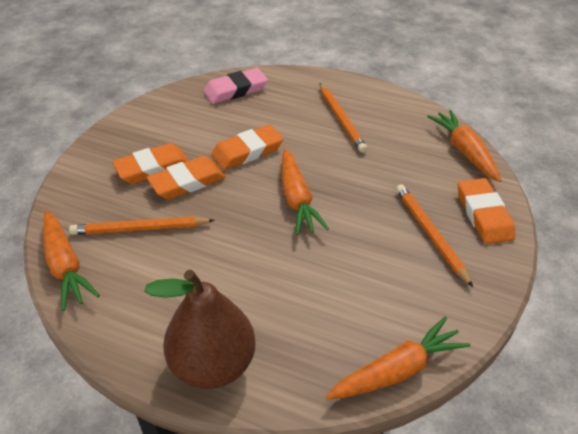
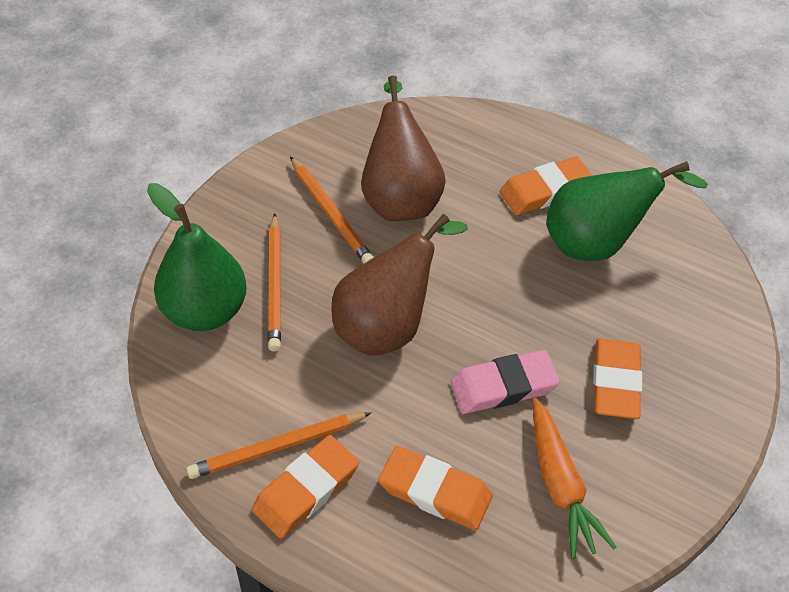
brown pear: [144,270,256,389] = 1 -> [331,214,468,356] [361,76,446,221] = 2
green pear: none = 0 -> [147,183,247,331] [546,161,708,261] = 2
orange carrot: [43,210,100,311] [282,149,329,235] [326,316,471,400] [427,110,501,182] = 4 -> [533,398,616,559] = 1

